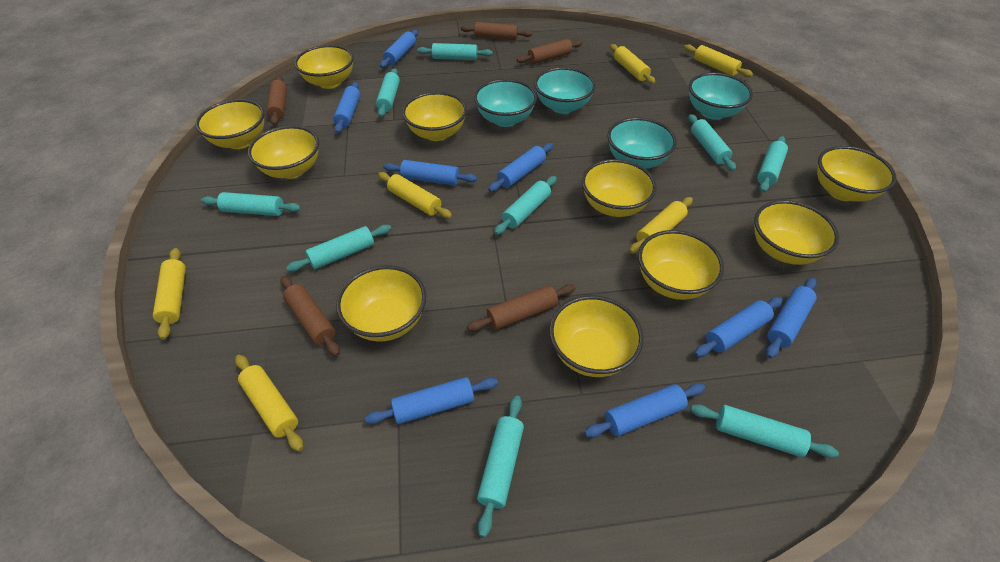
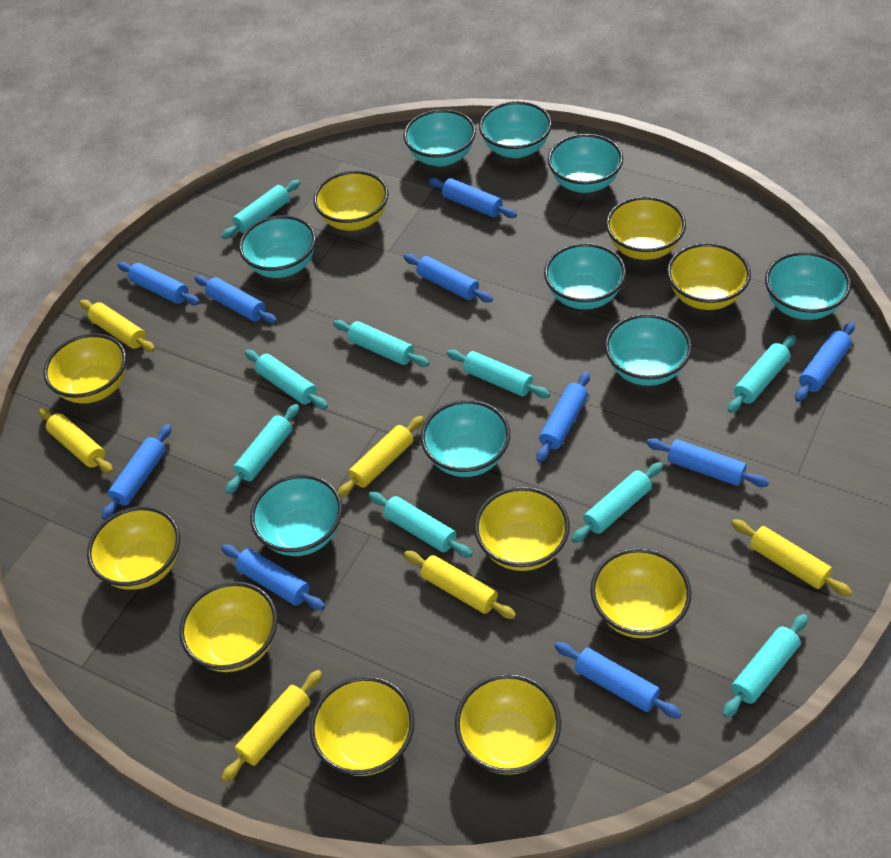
blue rolling pin: [333,82,360,134] [365,377,498,424] [380,30,418,68] [383,160,477,186] [488,143,553,192] [584,383,705,438] [694,297,783,357] [766,278,817,359] = 8 -> [101,424,171,520] [117,262,200,305] [194,275,277,324] [221,544,325,610] [404,254,493,302] [428,178,517,218] [536,371,590,463] [555,642,682,718] [646,438,769,487] [795,322,855,402] = 10
brown rolling pin: [266,76,287,125] [281,276,340,356] [461,22,532,40] [467,284,575,331] [517,39,583,64] = 5 -> none = 0
turquoise bowl: [474,79,537,127] [534,67,596,114] [607,117,677,169] [689,73,753,120] = 4 -> [239,215,316,278] [250,474,343,556] [403,109,476,167] [421,400,510,477] [479,101,552,158] [544,243,626,309] [548,134,623,193] [605,314,692,386] [765,252,851,320] = 9

